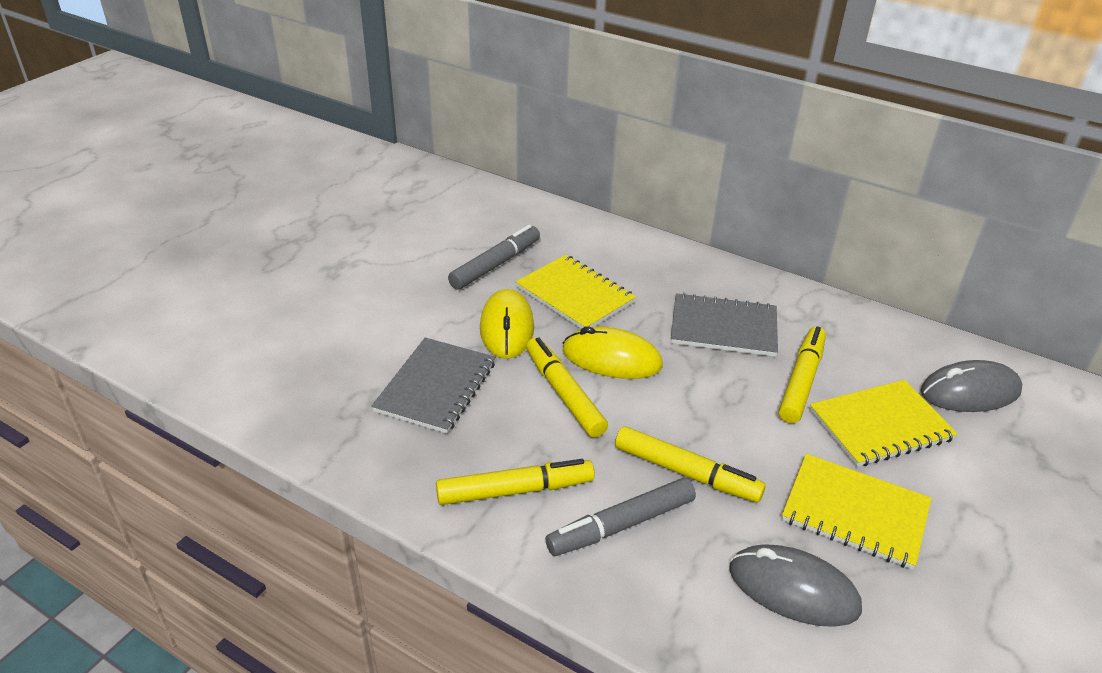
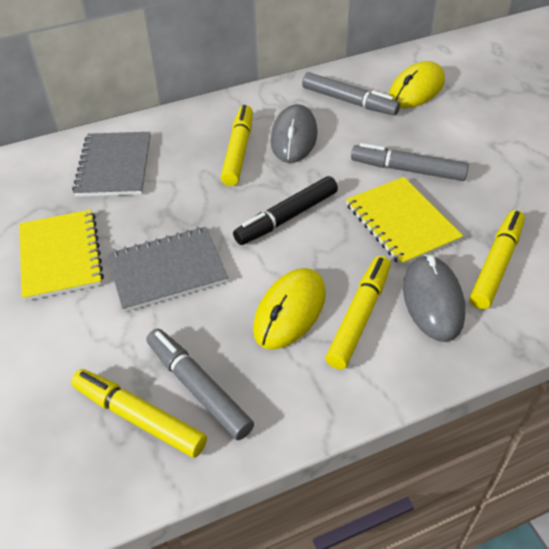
black marker: none = 0 -> [233,176,338,245] = 1
grey marker: [448,225,540,290] [545,477,696,556] = 2 -> [146,329,254,440] [302,72,400,116] [351,143,469,181] = 3
yellow notebook: [516,255,636,329] [782,454,932,570] [810,380,958,467] = 3 -> [19,210,104,301] [346,177,463,266] = 2

